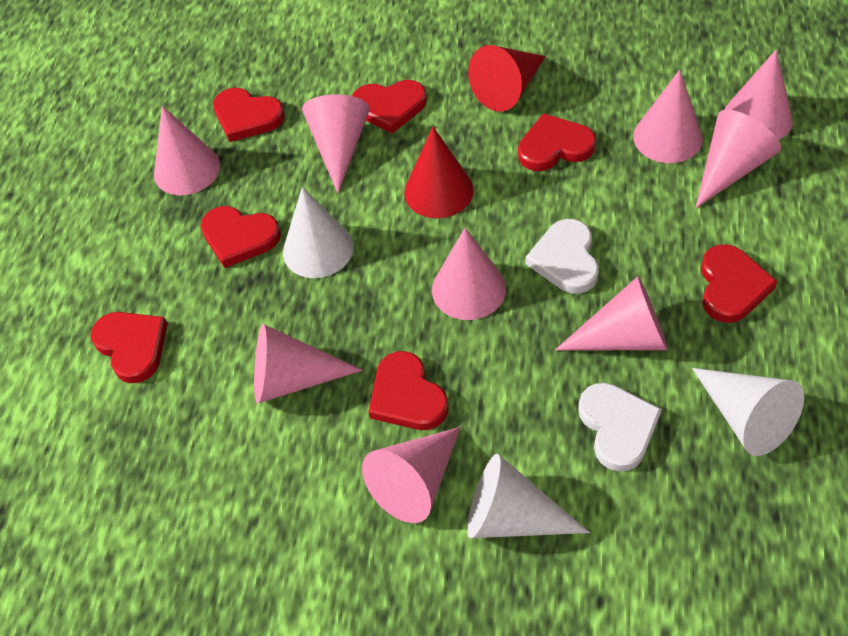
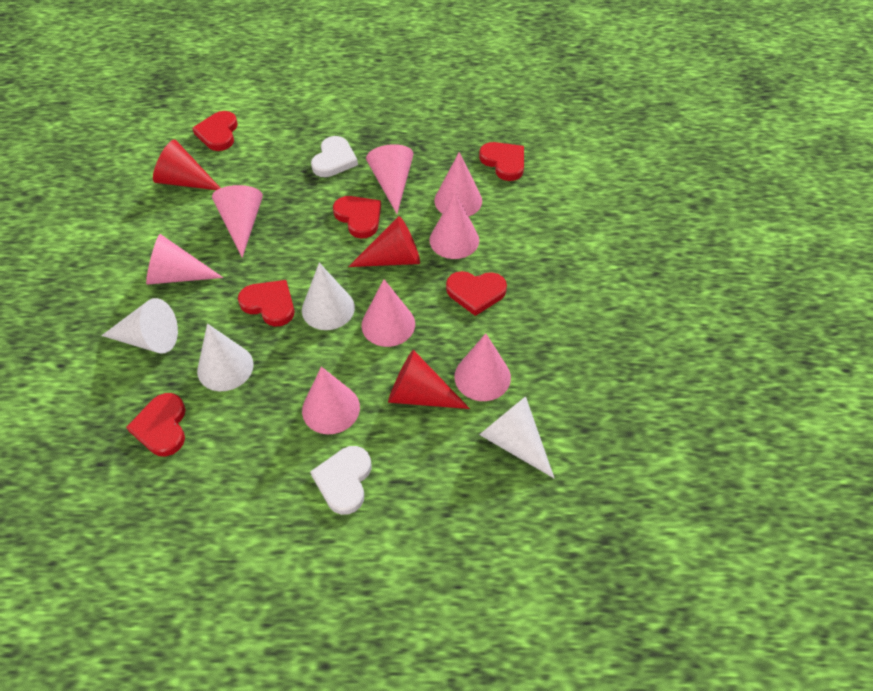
pink cone: [154,106,220,195] [254,324,363,404] [302,94,370,193] [362,427,461,523] [432,228,506,320] [555,276,668,350] [633,70,703,163] [696,110,781,208] [724,50,793,140] = 9 -> [146,234,223,285] [212,185,263,258] [302,367,360,434] [361,279,415,347] [366,144,413,214] [429,192,479,259] [434,152,482,217] [454,333,511,401] = 8
red cone: [404,127,474,218] [468,45,546,112] = 2 -> [153,139,220,190] [348,216,420,267] [388,350,470,409] = 3
red heart: [91,312,168,383] [201,206,281,268] [213,88,285,142] [352,80,427,134] [369,351,448,430] [518,113,596,171] [701,244,778,323] = 7 -> [126,393,186,456] [192,111,238,151] [238,280,295,327] [333,196,381,239] [446,271,507,316] [479,142,524,181] = 6
white cone: [283,187,354,278] [467,454,590,538] [692,368,804,456] = 3 -> [101,298,178,354] [197,324,254,391] [302,263,355,330] [479,396,554,478] = 4

